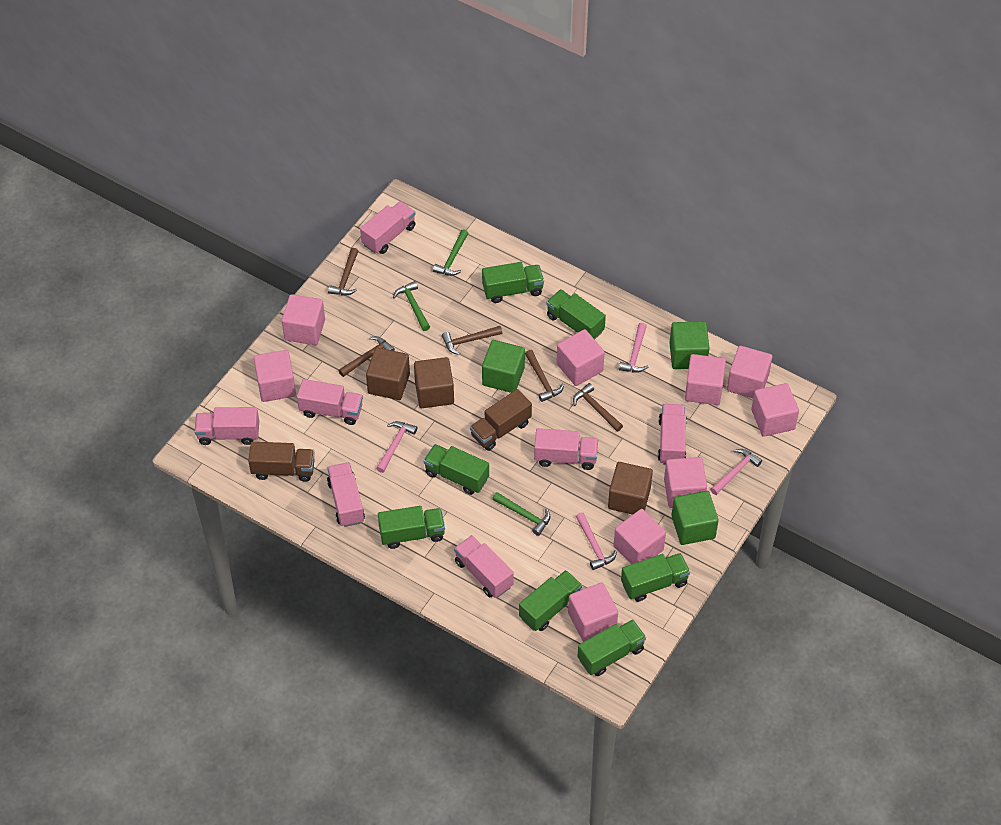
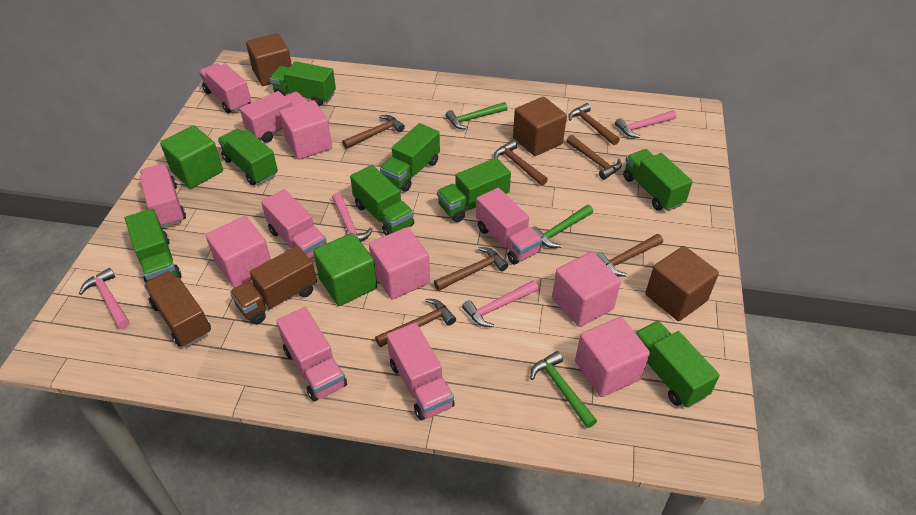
brown hammer: [328,248,358,295] [338,336,395,377] [442,326,502,355] [525,350,564,402] [573,383,623,432] = 5 -> [342,115,405,149] [375,299,456,347] [434,247,508,291] [494,140,548,186] [566,135,622,180] [568,103,620,145] [596,234,663,277] = 7
green cube: [482,340,525,393] [669,321,709,369] [671,491,719,545] = 3 -> [160,125,223,189] [313,233,377,306] = 2
green truck: [378,506,445,549] [424,444,489,495] [482,262,544,303] [519,570,582,631] [546,289,606,339] [577,620,646,676] [621,553,690,602] = 7 -> [125,208,182,283] [218,129,278,185] [270,61,336,106] [350,165,414,236] [380,123,440,192] [437,158,511,222] [623,149,693,211] [635,321,720,408] = 8
pink cube: [254,350,296,402] [282,294,325,345] [556,329,605,386] [568,582,618,642] [613,509,666,564] [664,457,707,508] [685,354,726,405] [727,346,772,398] [751,383,799,437] = 9 -> [206,216,271,288] [280,100,332,160] [369,227,430,300] [552,252,621,327] [575,317,650,397] = 5

